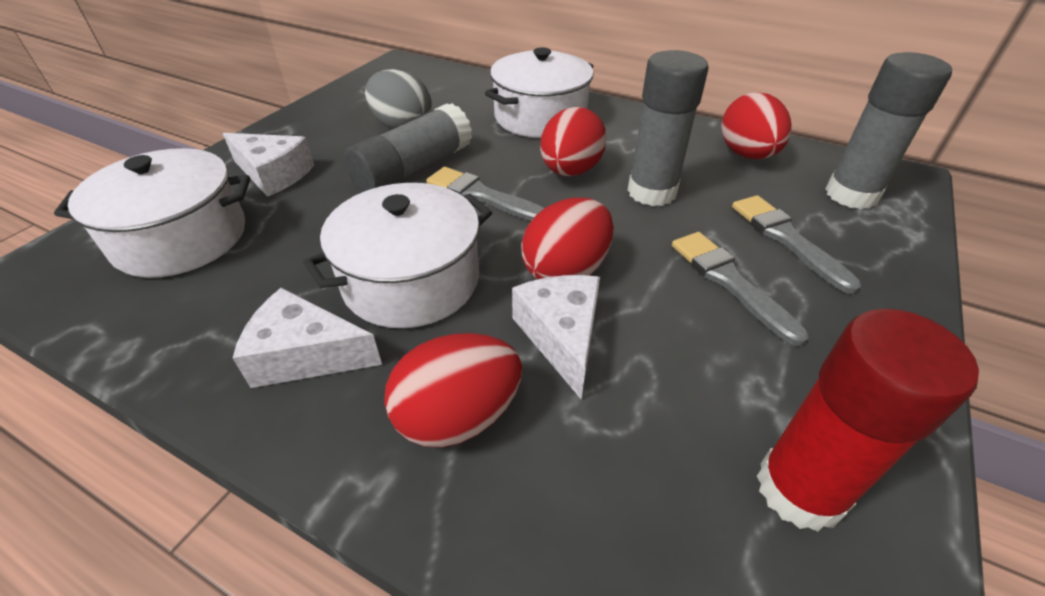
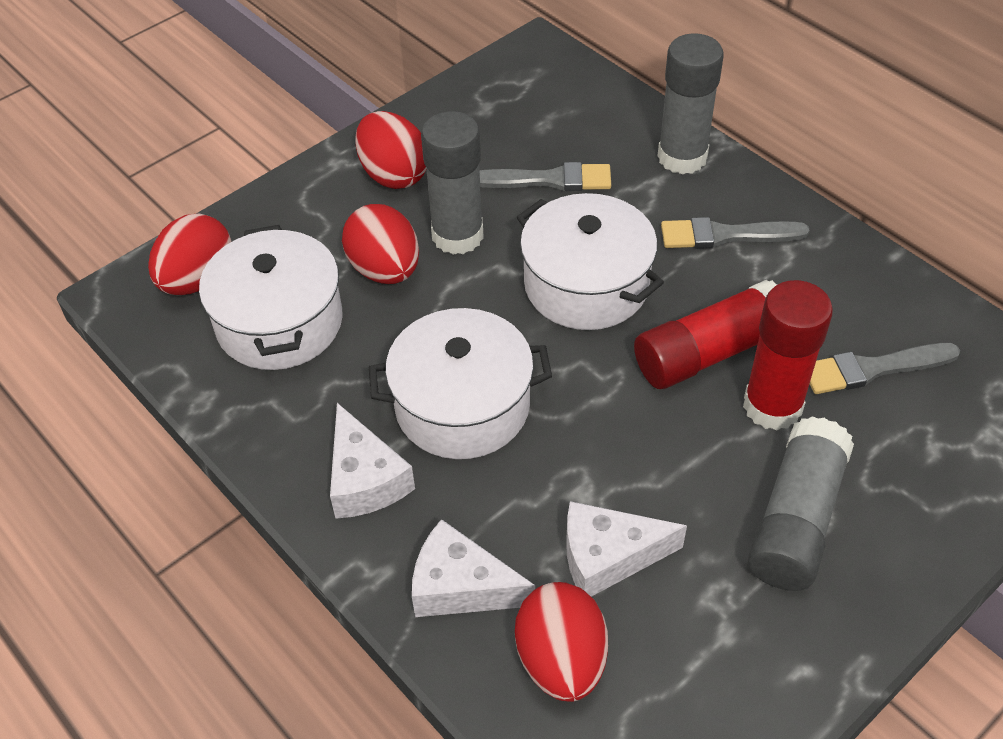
grey egg: [365,69,432,129] = 1 -> none = 0
red glue stick: [757,309,979,532] = 1 -> [634,280,778,389] [743,280,833,431] = 2

